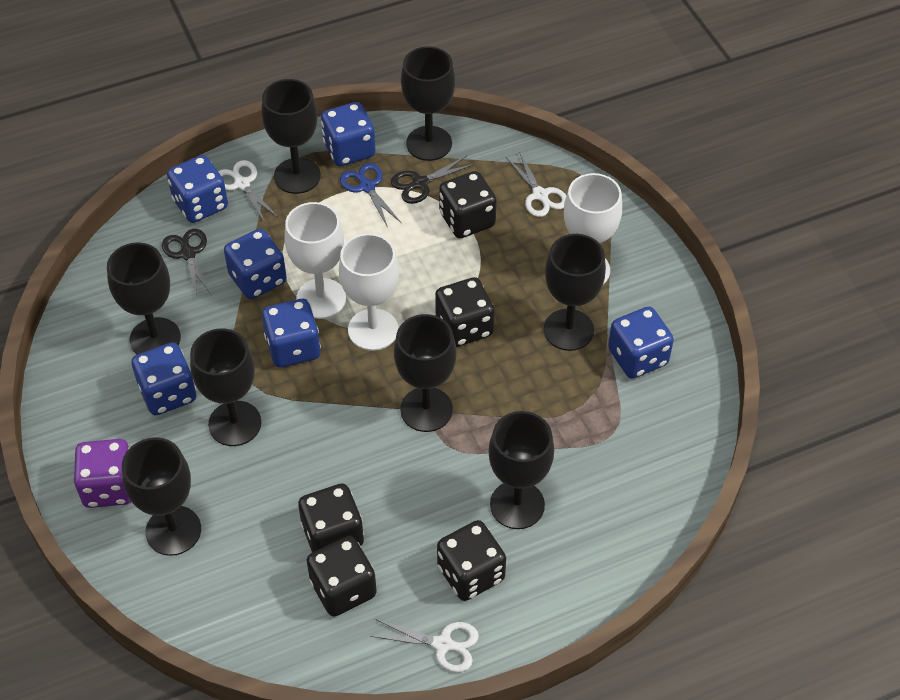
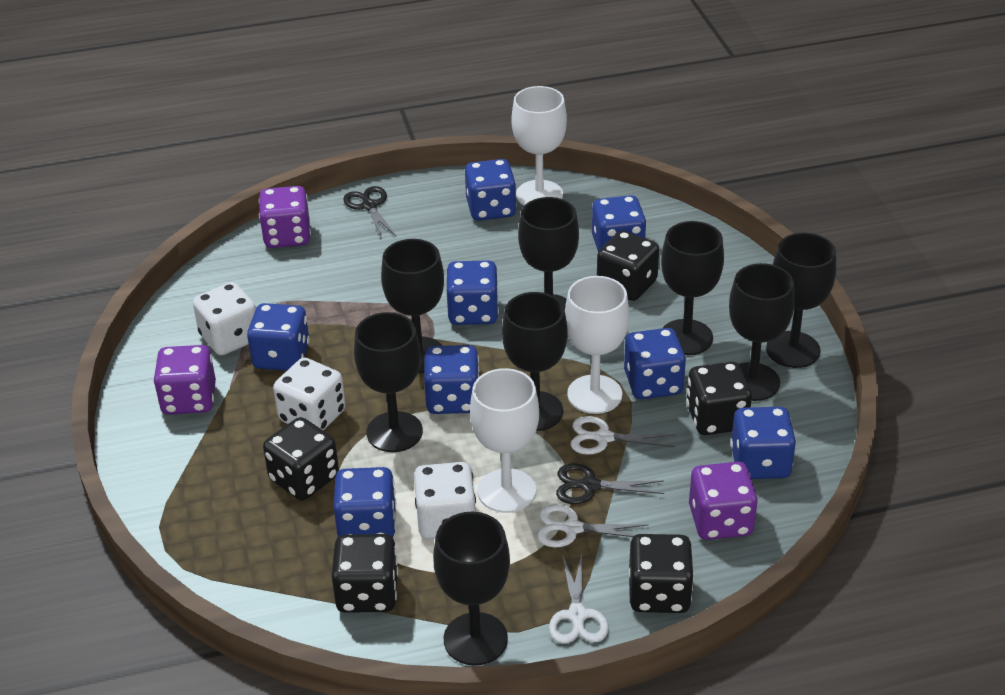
blue dice: [132,342,196,415] [167,155,228,223] [224,229,287,299] [262,299,321,368] [321,102,376,166] [608,307,674,378] = 6 -> [247,303,310,371] [333,467,396,537] [424,345,480,414] [447,260,499,325] [465,159,517,221] [592,195,647,252] [624,328,686,399] [731,407,796,479] = 8
blue scissors: [340,163,401,227] = 1 -> none = 0
purple dice: [74,439,131,508] = 1 -> [153,345,216,415] [259,186,311,248] [689,462,758,540] = 3
white dice: none = 0 -> [193,282,256,355] [273,358,345,431] [414,462,476,539] = 3

